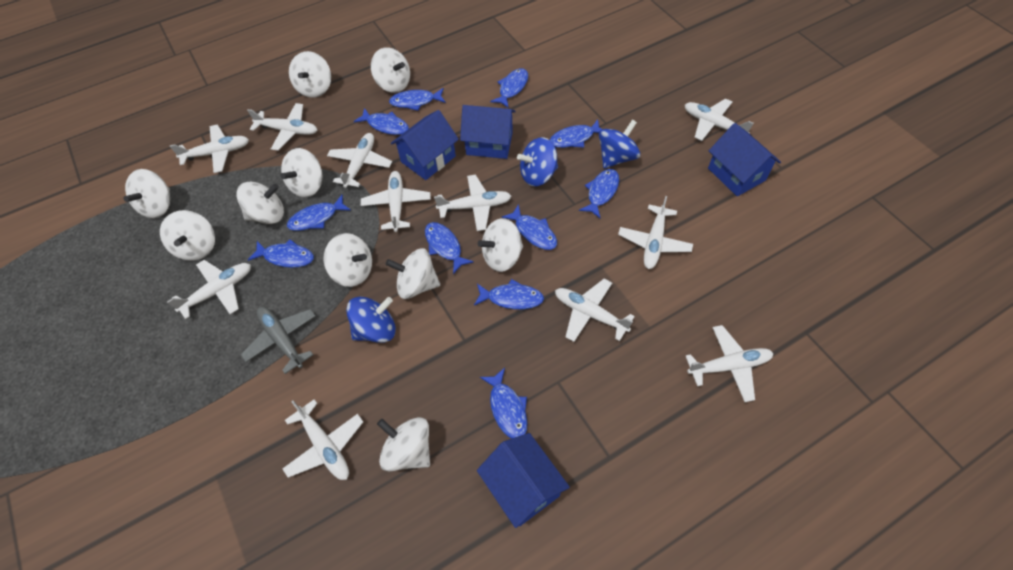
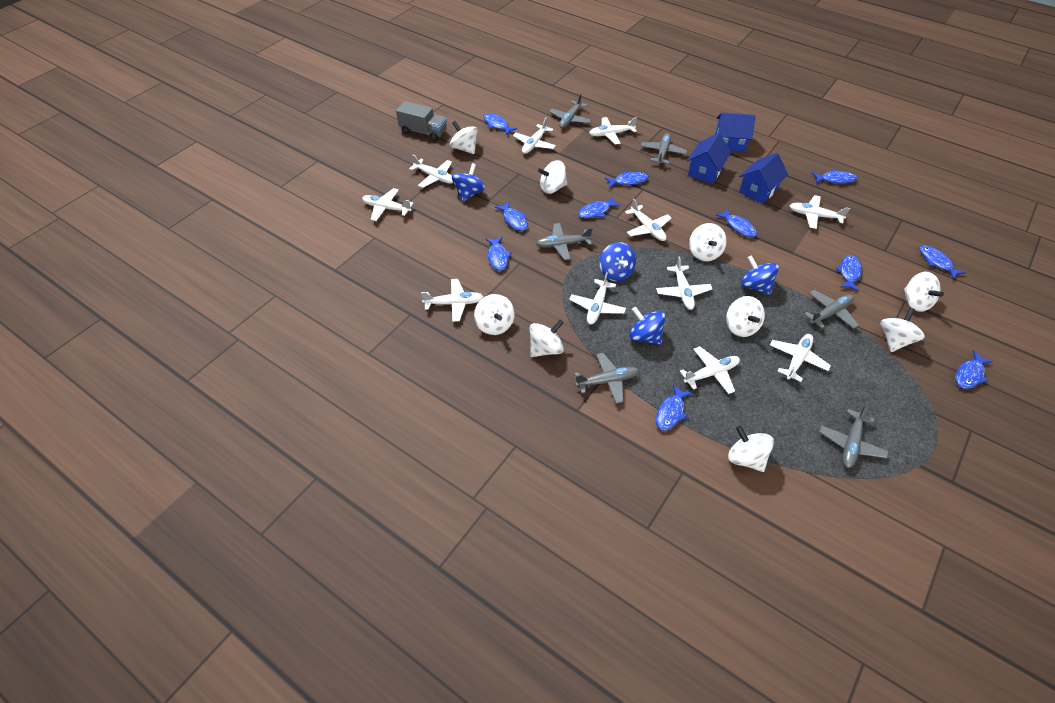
blue house: [391,110,459,180] [460,105,516,159] [477,433,570,528] [708,123,781,196] = 4 -> [687,133,731,184] [715,112,755,152] [739,153,788,204] = 3
blue spinning top: [346,297,396,343] [517,137,558,186] [599,120,640,169] = 3 -> [452,163,485,202] [600,242,636,281] [629,307,665,345] [741,255,779,295] = 4
grey plane: [241,306,316,374] = 1 -> [536,223,593,260] [549,93,591,128] [574,353,639,403] [641,133,687,164] [804,290,859,329] [819,404,889,468] = 6
grey truck: none = 0 -> [396,101,447,141] = 1
white spinning top: [123,169,170,218] [160,210,215,261] [236,181,284,224] [280,148,322,198] [289,51,331,98] [324,233,372,287] [371,47,410,93] [377,417,430,472] [386,248,440,299] [478,218,523,272] = 10 -> [450,121,478,154] [474,294,515,335] [530,320,564,357] [538,160,567,194] [689,223,727,261] [726,296,765,337] [728,426,774,472] [880,308,925,352] [904,272,944,312] = 9

